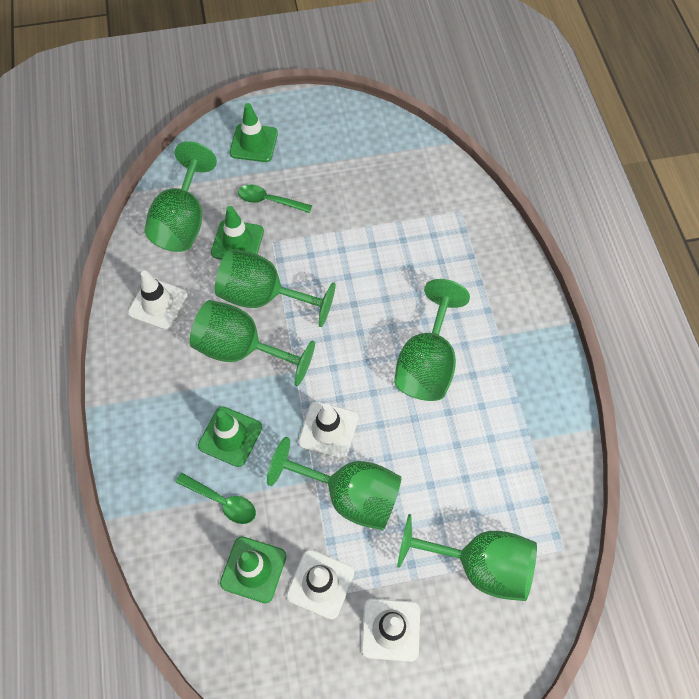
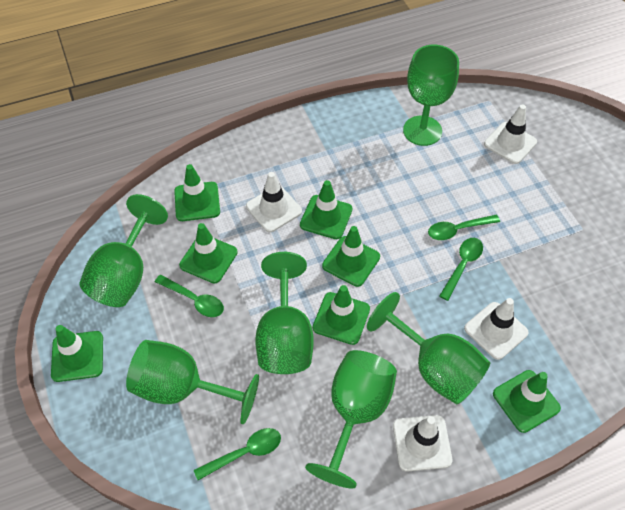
green spoon: [176,473,256,524] [238,185,312,213] = 2 -> [155,275,224,317] [194,428,281,480] [428,215,500,240] [439,238,483,301] = 4
green traffic cone: [198,406,262,467] [211,206,264,260] [220,537,286,603] [230,103,278,162] = 4 -> [51,325,103,382] [174,164,220,221] [179,223,238,283] [300,180,352,239] [313,285,370,345] [322,226,380,287] [493,370,561,433] = 7

